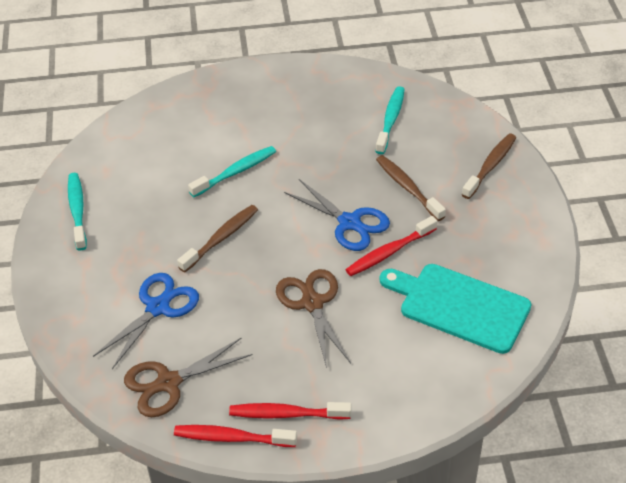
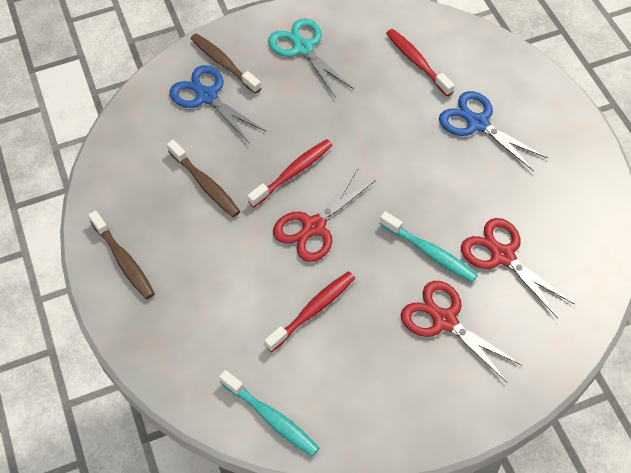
brown scissors: [124,338,252,417] [276,269,351,368] = 2 -> none = 0
red scissors: none = 0 -> [273,169,376,262] [401,281,523,383] [461,218,575,318] = 3
turquoise cutting board: [380,264,531,354] = 1 -> none = 0
turquoise scissors: none = 0 -> [268,18,354,98] = 1
turquoise toothbrush: [68,173,87,251] [188,146,276,197] [375,86,405,154] = 3 -> [219,370,319,457] [380,211,478,283] = 2

